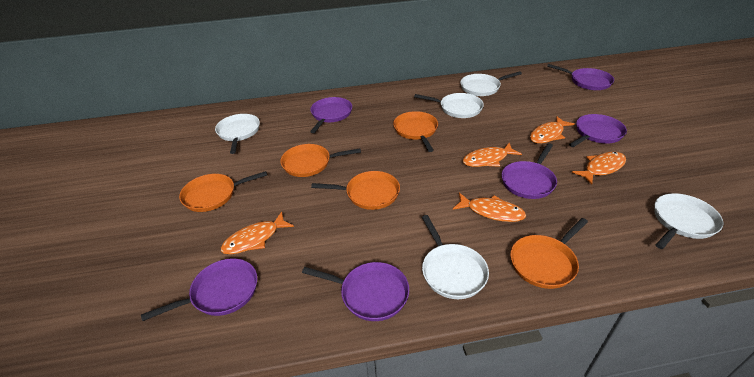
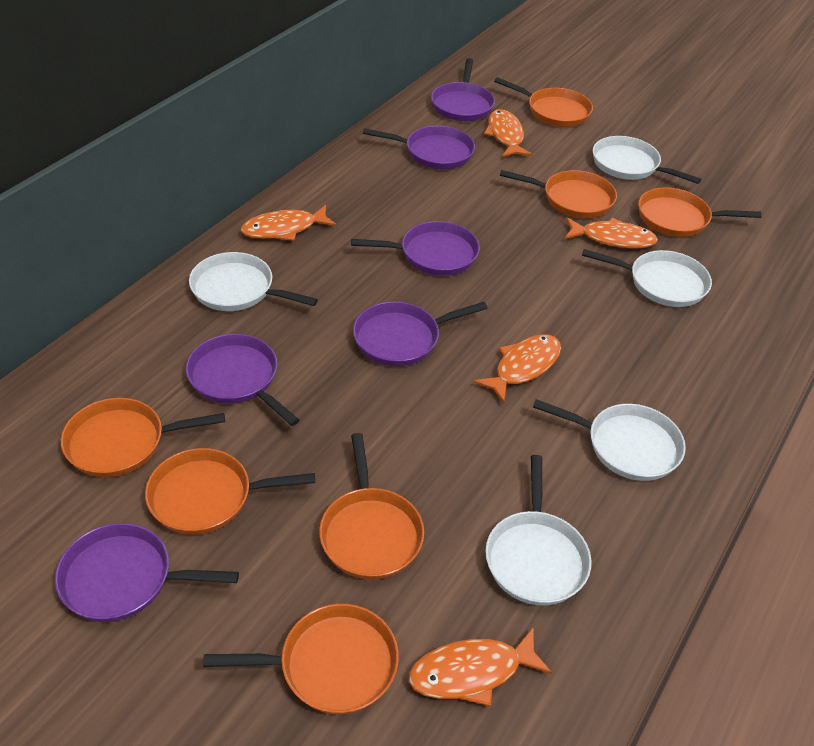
orange pan: [179,171,267,212] [280,144,361,177] [311,171,400,210] [393,111,438,152] [510,218,588,289] = 5 -> [61,398,225,477] [145,448,315,535] [203,604,399,714] [319,433,424,580] [494,77,593,127] [500,170,617,218] [638,187,762,237] = 7

